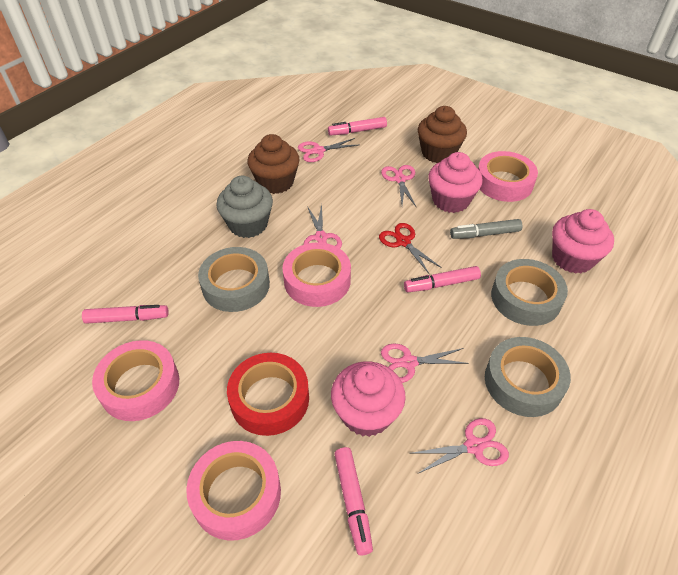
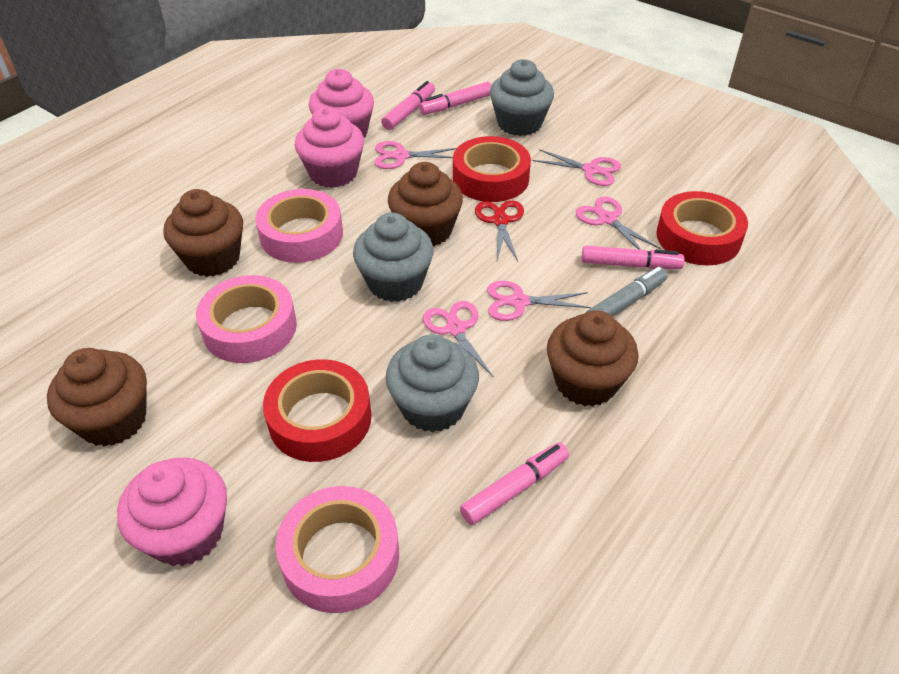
brown cupcake: [248,134,299,194] [418,106,467,163] = 2 -> [47,348,147,447] [163,189,243,277] [388,162,463,246] [547,310,639,407] = 4
grey cupcake: [216,176,273,238] = 1 -> [353,213,434,302] [385,334,479,432] [490,59,554,136] = 3
grey tape: [198,247,270,312] [485,337,571,417] [491,259,568,326] = 3 -> none = 0
pink tape: [92,340,179,421] [186,441,281,540] [283,243,351,307] [478,151,538,202] = 4 -> [196,275,297,363] [255,189,343,263] [276,486,399,613] = 3
red tape: [227,353,309,436] = 1 -> [263,359,372,462] [453,136,531,202] [656,191,748,265] = 3

